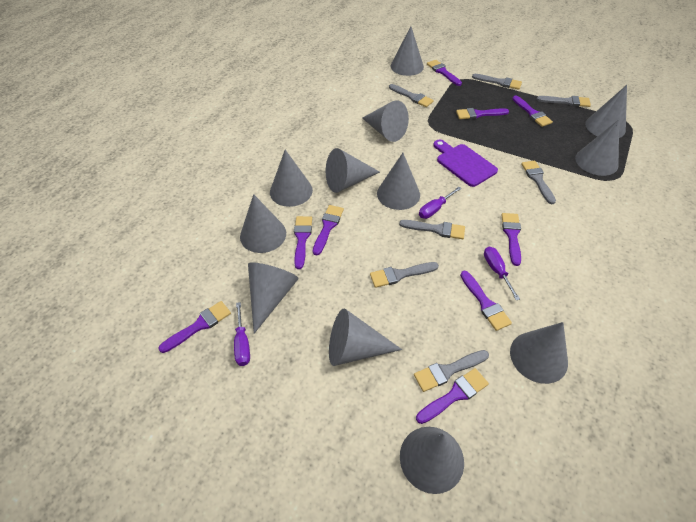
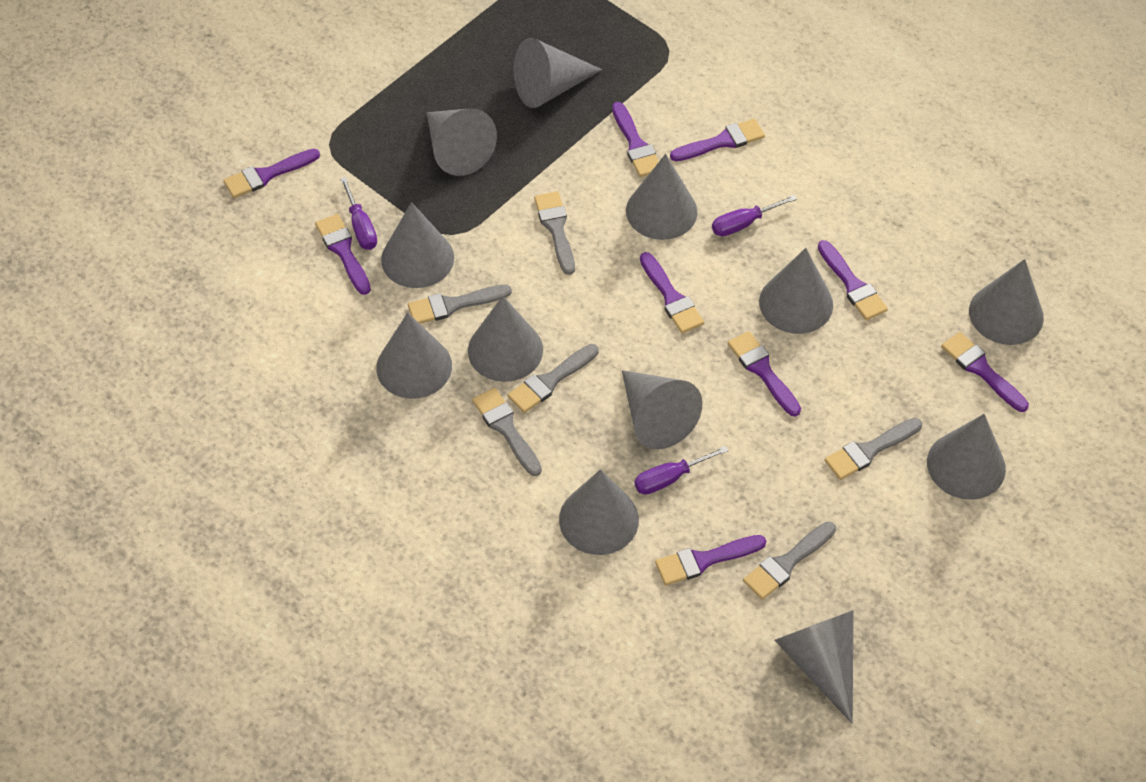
grey brush: [370,262,439,288] [389,84,434,107] [399,220,465,239] [414,350,489,392] [472,74,522,90] [521,161,556,204] [537,96,591,107] = 7 -> [408,285,512,324] [472,388,542,476] [507,344,599,413] [534,191,575,275] [743,522,836,600] [825,418,922,480] = 6
purple cutting board: [433,140,498,187] = 1 -> none = 0

